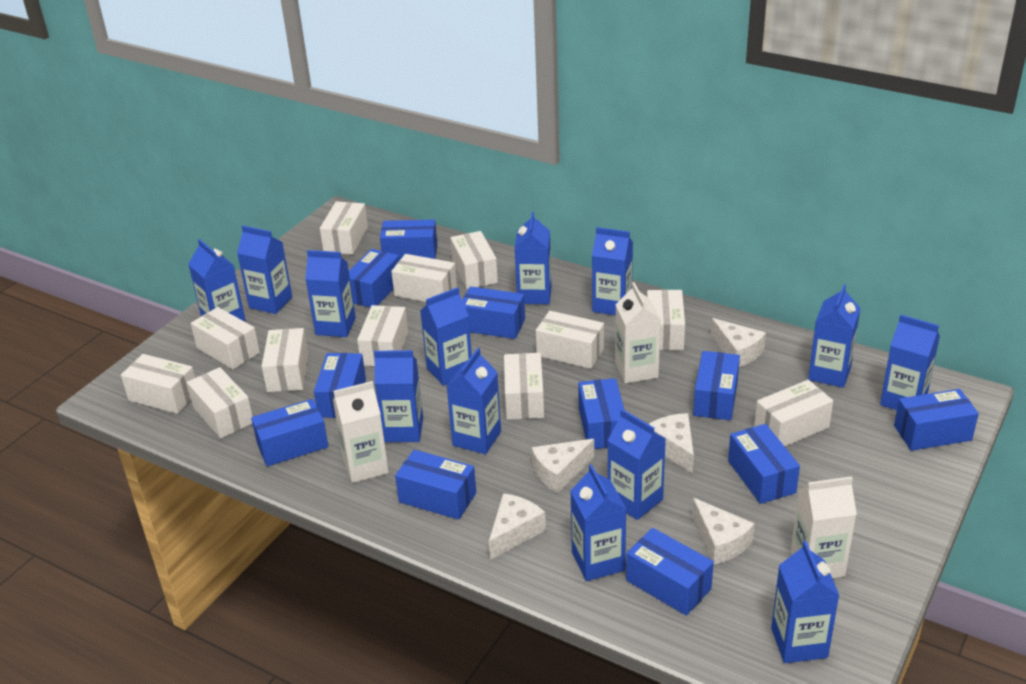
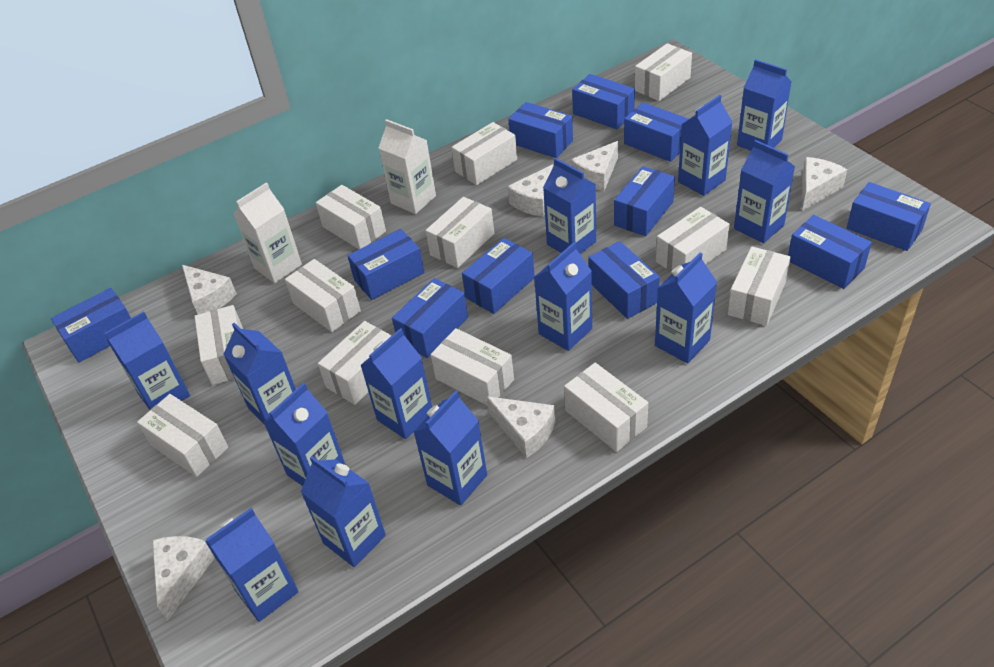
white carton: [333,381,389,483] [615,282,661,384] [791,477,857,578] = 3 -> [233,183,302,283] [379,119,436,214] = 2
white cheese: [489,493,546,560] [532,439,594,493] [649,413,694,474] [692,498,755,565] [711,318,766,367] = 5 -> [152,536,215,620] [182,265,237,314] [486,396,555,458] [507,164,553,217] [571,141,618,191] [802,157,847,211] = 6

